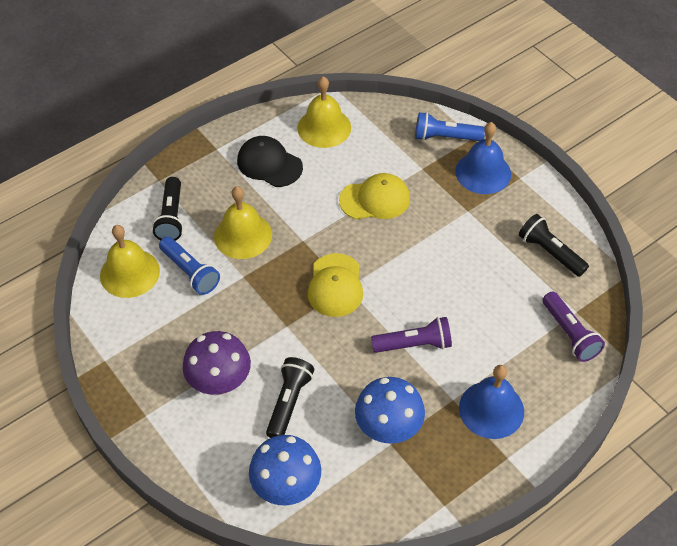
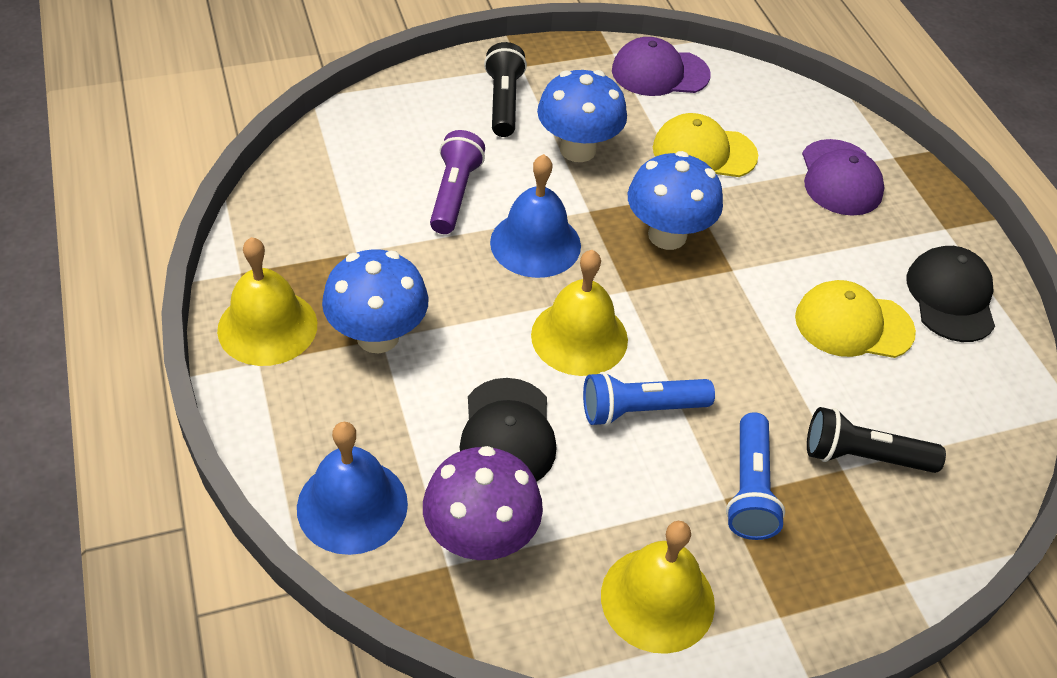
black cap: [237,136,303,187] = 1 -> [460,378,556,482] [907,246,995,342] = 2
black flashlight: [152,177,183,241] [266,357,314,438] [519,214,589,277] = 3 -> [484,42,527,137] [807,407,946,473] = 2
blue mushroom: [249,435,321,505] [355,377,425,444] = 2 -> [322,249,429,353] [537,70,627,162] [628,151,723,250] = 3
purple cap: none = 0 -> [612,37,711,96] [802,139,885,216] = 2
purple flashlight: [371,317,452,353] [543,292,605,362] = 2 -> [430,130,485,234] = 1

